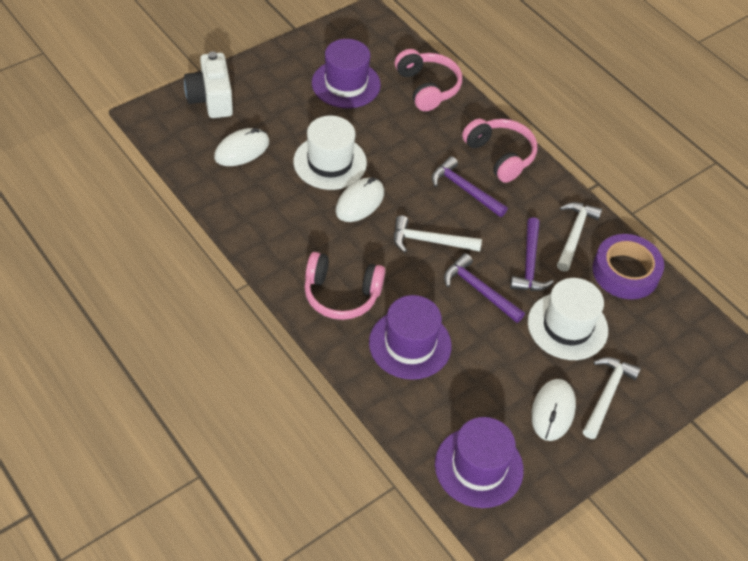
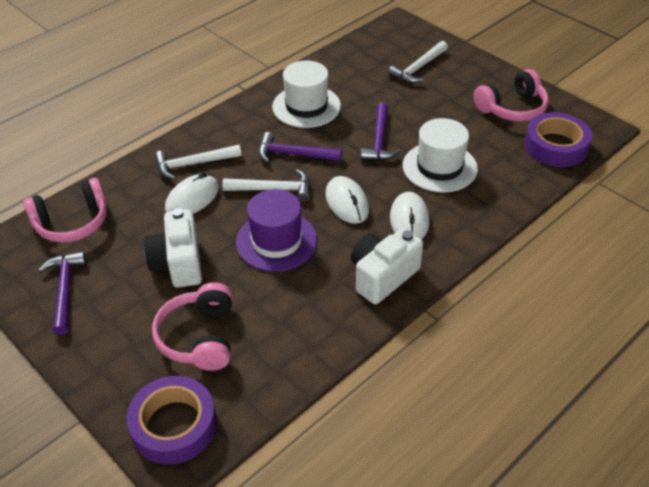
purple hat: [312,39,381,108] [369,295,452,380] [435,417,524,508] = 3 -> [236,189,317,272] = 1
purple tape: [593,234,664,299] = 1 -> [127,376,217,465] [524,112,592,167] = 2
white camera: [184,52,233,118] = 1 -> [144,208,202,288] [351,228,423,304] = 2

